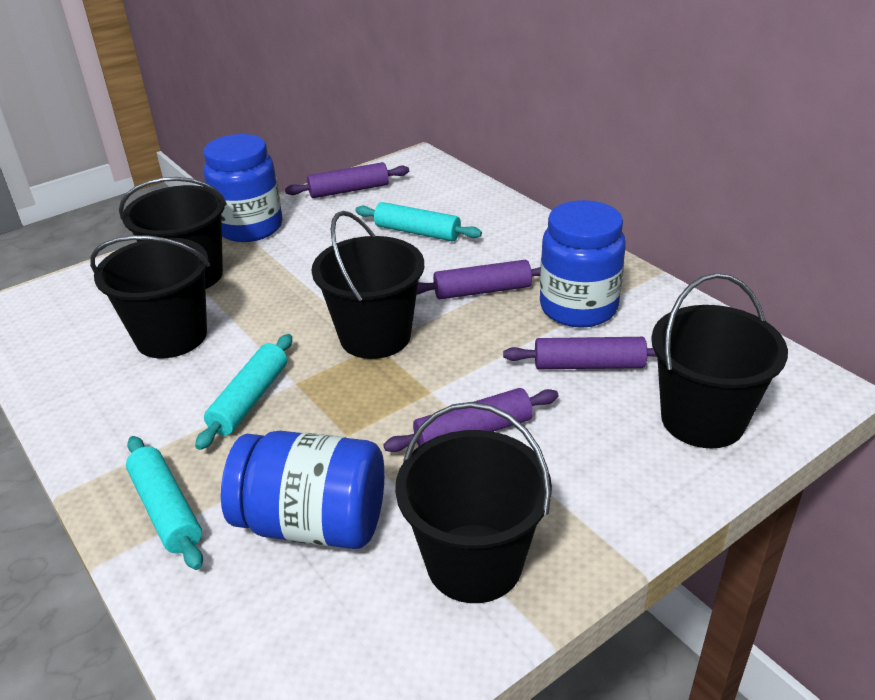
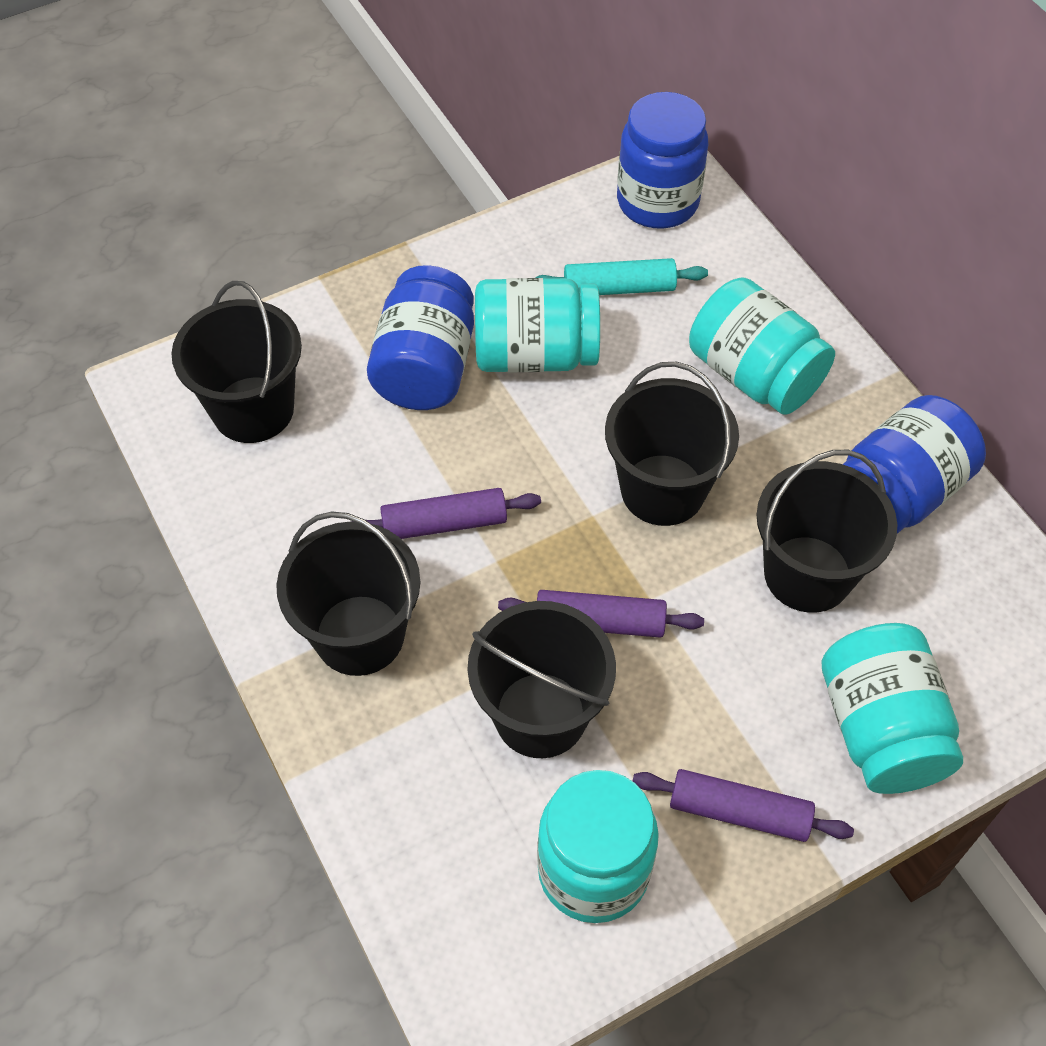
purple rolling pin: [285,162,409,198] [383,388,558,452] [417,260,541,299] [503,337,657,369] = 4 -> [351,488,541,539] [498,590,704,638] [633,769,854,842] = 3
turquoise jar: none = 0 -> [475,278,600,372] [537,770,659,923] [689,278,835,415] [822,623,963,794] = 4
turquoise rolling pin: [126,436,203,570] [195,334,292,450] [355,202,482,241] = 3 -> [536,258,708,295] = 1

